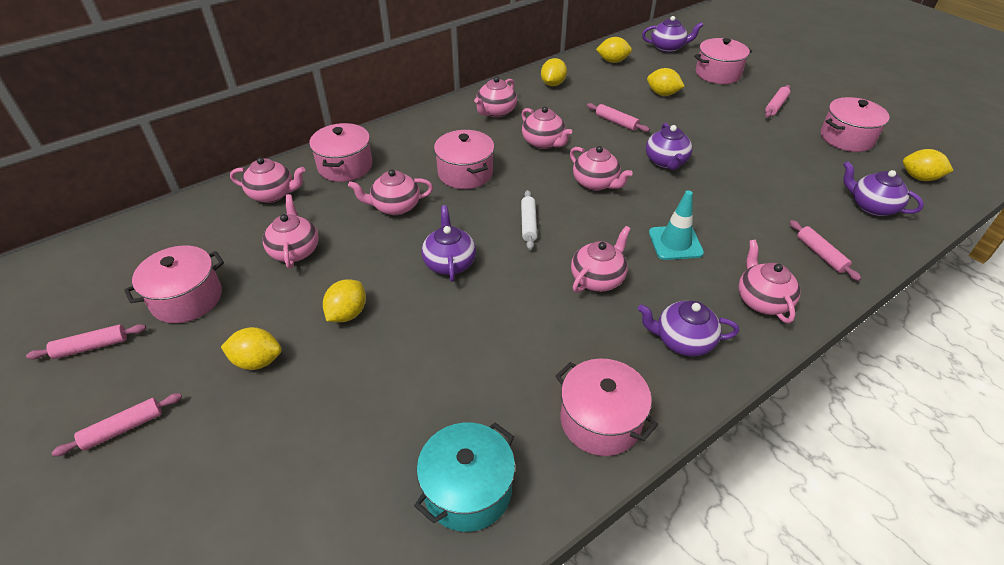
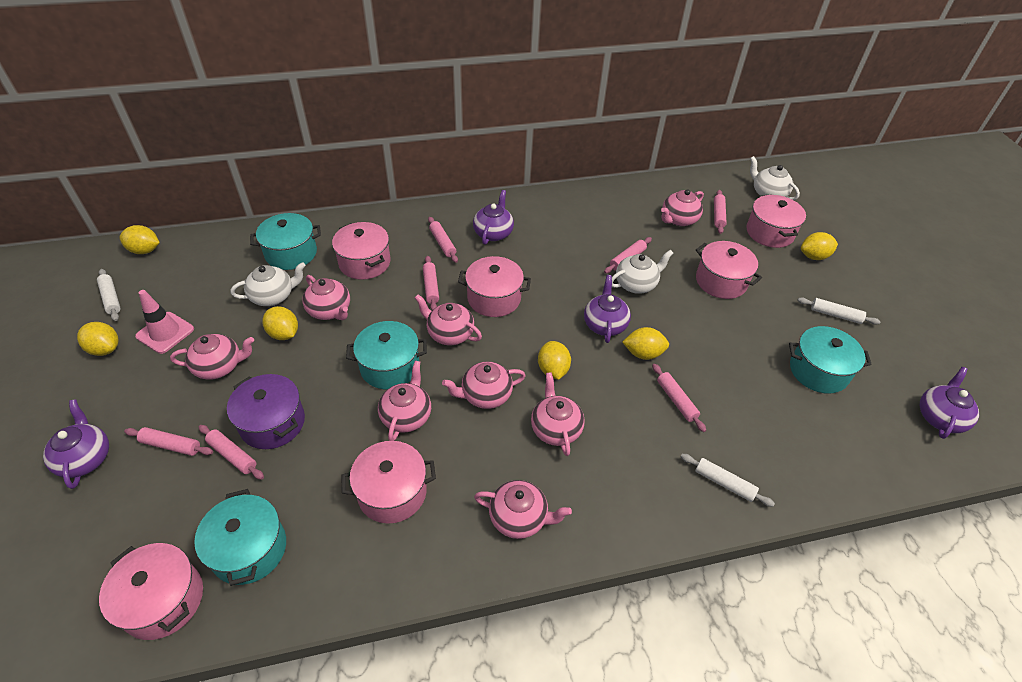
pink rolling pin: [26,324,146,359] [51,393,182,456] [587,103,650,132] [765,85,791,118] [790,220,861,281] = 5 -> [124,427,213,456] [199,425,264,480] [423,256,439,310] [428,217,458,263] [604,237,652,274] [652,364,706,432] [714,190,727,234] = 7
pink traffic cone: none = 0 -> [135,290,194,354] = 1
purple pot: none = 0 -> [227,374,305,449] = 1
purple teapot: [421,205,476,282] [638,301,739,356] [642,16,704,53] [646,123,693,170] [843,161,924,216] = 5 -> [43,399,109,489] [473,190,514,245] [584,275,631,343] [920,367,979,439] = 4
turquoise pot: [414,422,515,532] = 1 -> [194,489,286,586] [250,213,321,270] [346,321,427,389] [789,326,872,394] = 4
turquoise traffic cone: [649,190,704,260] = 1 -> none = 0
white rolling pin: [521,190,537,250] = 1 -> [97,269,121,321] [681,454,775,507] [797,297,880,325] = 3
white teapot: none = 0 -> [231,262,306,306] [612,250,673,294] [750,156,800,200] = 3

